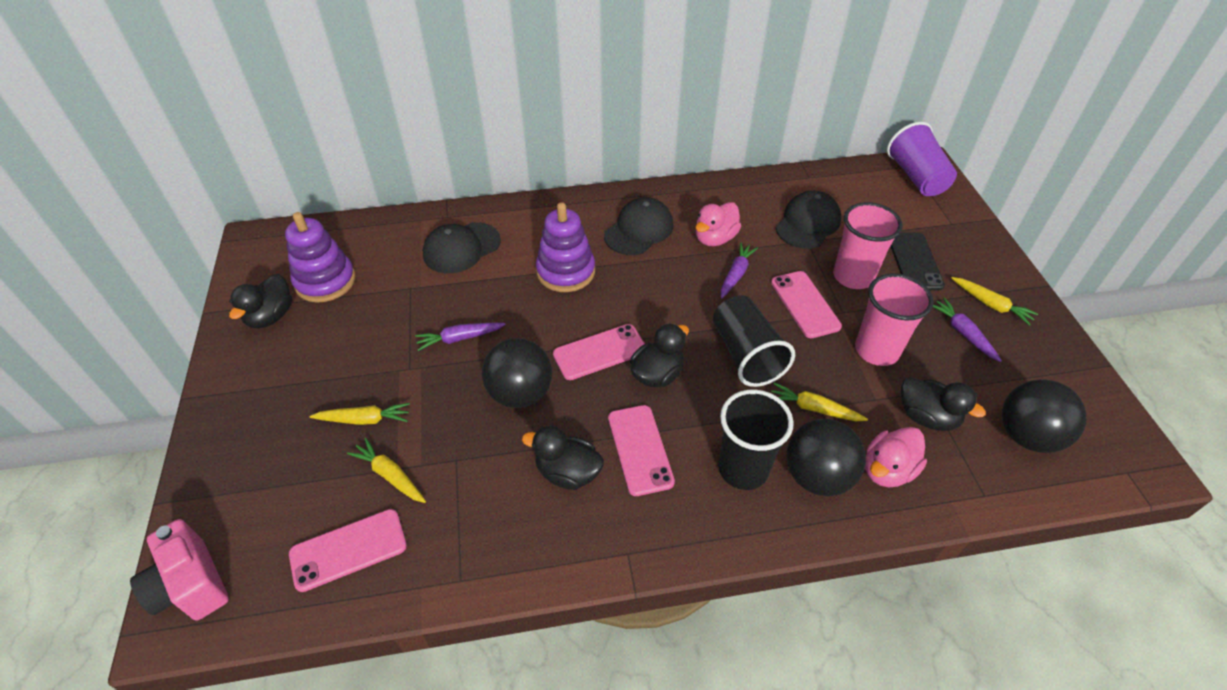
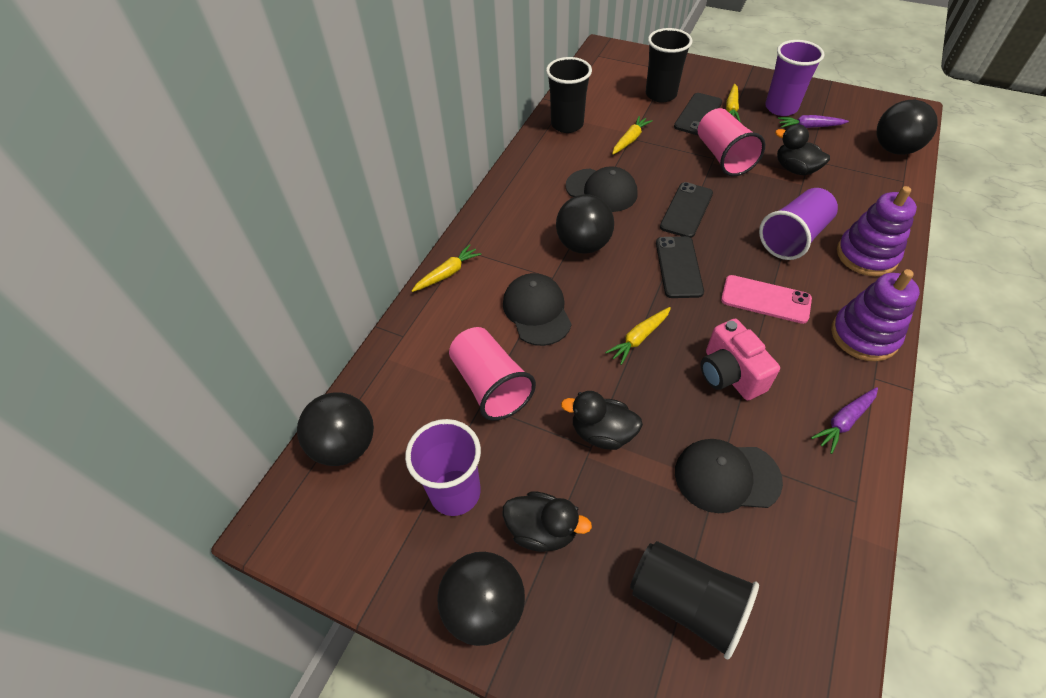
black ball: [482,338,552,408] [786,419,866,496] [1002,379,1087,453] = 3 -> [297,392,374,466] [437,552,525,646] [556,194,614,254] [877,100,938,155] = 4
black cup: [713,295,795,387] [718,389,794,490] = 2 -> [546,57,592,133] [630,541,759,659] [646,28,693,102] = 3
black duck: [229,274,292,328] [522,426,604,490] [630,323,689,387] [901,377,986,431] = 4 -> [503,491,592,552] [561,391,643,450] [775,124,830,175] = 3
black phone: [891,233,945,291] = 1 -> [656,236,704,298] [660,182,713,238] [674,93,722,136] = 3
pink duck: [696,202,741,246] [865,427,927,487] = 2 -> none = 0
pink phone: [289,509,407,592] [553,324,645,380] [608,405,675,496] [771,271,842,338] = 4 -> [721,275,812,324] = 1
purple carrot: [415,322,506,351] [721,242,758,298] [933,298,1002,362] = 3 -> [778,115,849,128] [811,387,878,454] = 2
purple cup: [887,122,957,196] = 1 -> [405,419,481,516] [759,188,838,260] [765,40,824,116] = 3

